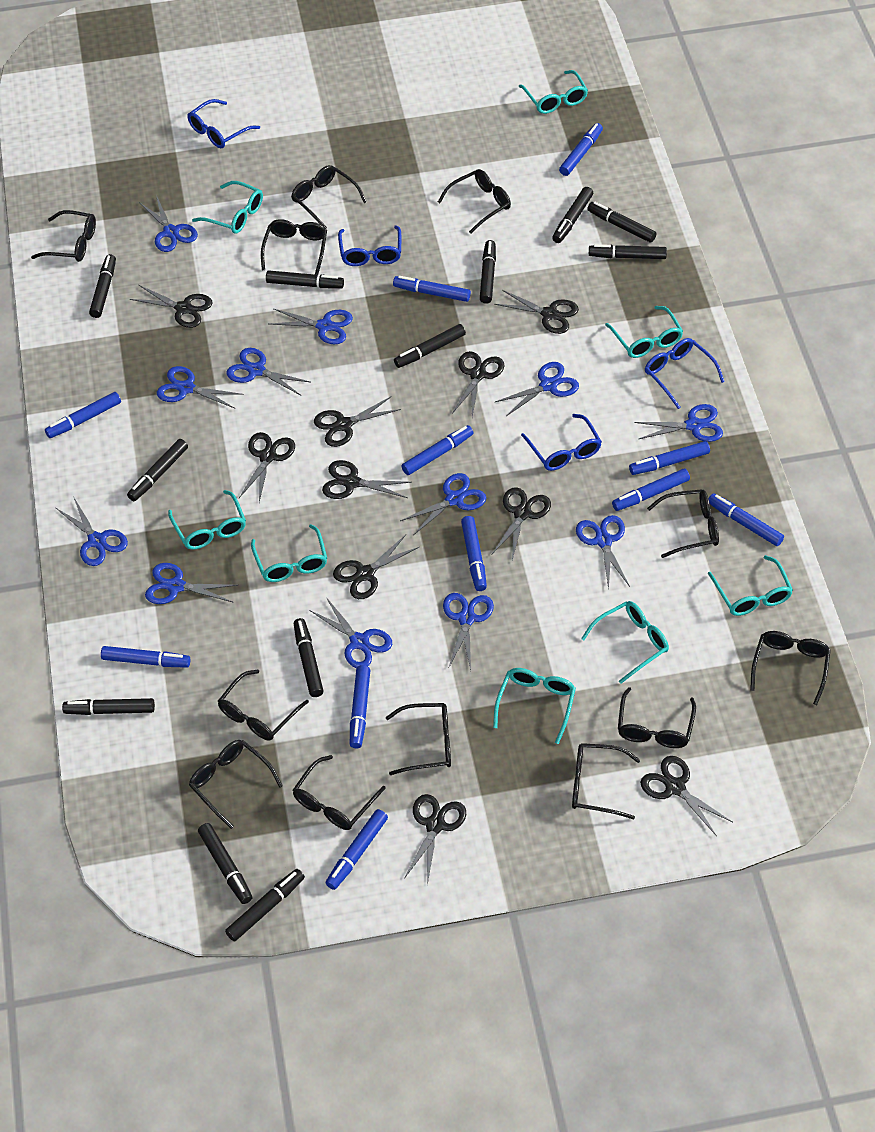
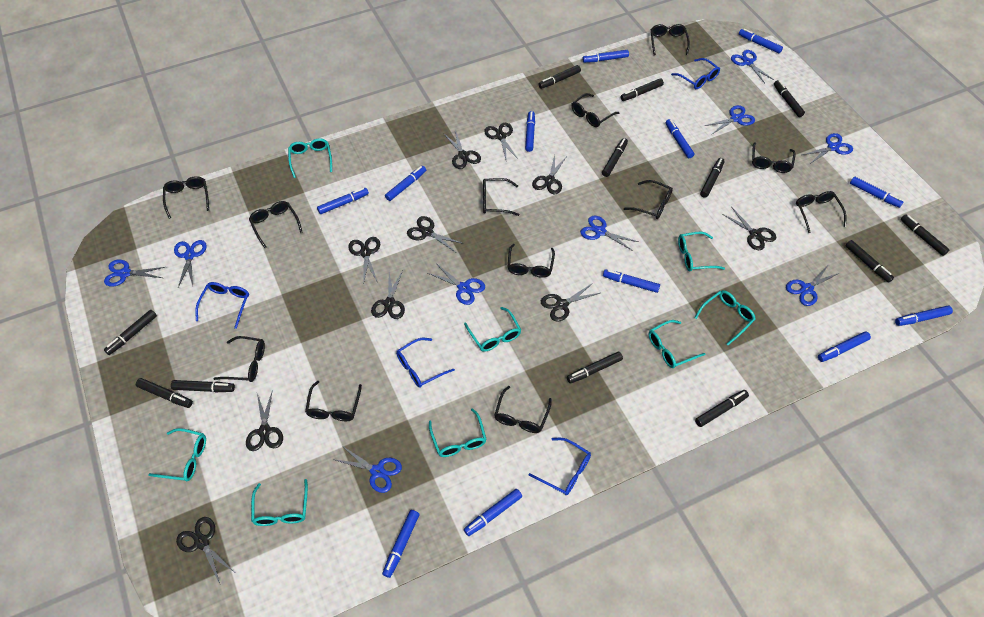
blue marker: [45,392,121,438] [101,646,190,668] [326,809,388,890] [350,665,370,748] [393,276,471,302] [401,425,473,475] [461,516,487,591] [559,123,603,176] [612,468,690,511] [629,441,710,475] [709,493,784,546] = 11 -> [317,188,369,214] [382,510,420,578] [385,166,426,201] [464,489,522,536] [525,111,535,152] [582,50,629,63] [603,269,660,293] [665,119,694,158] [739,29,783,53] [818,331,871,362] [850,177,903,208] [895,306,953,326] = 12
blue scissors: [56,496,128,566] [139,195,198,252] [145,563,238,604] [157,366,243,408] [227,348,310,395] [269,308,353,344] [309,597,392,668] [400,473,486,535] [443,593,494,670] [495,362,579,416] [576,515,630,590] [634,404,723,442] = 12 -> [104,260,165,286] [174,240,207,287] [333,445,402,493] [428,263,485,305] [580,216,638,251] [705,105,755,134] [731,50,774,83] [786,264,839,306] [802,133,853,164] = 9

